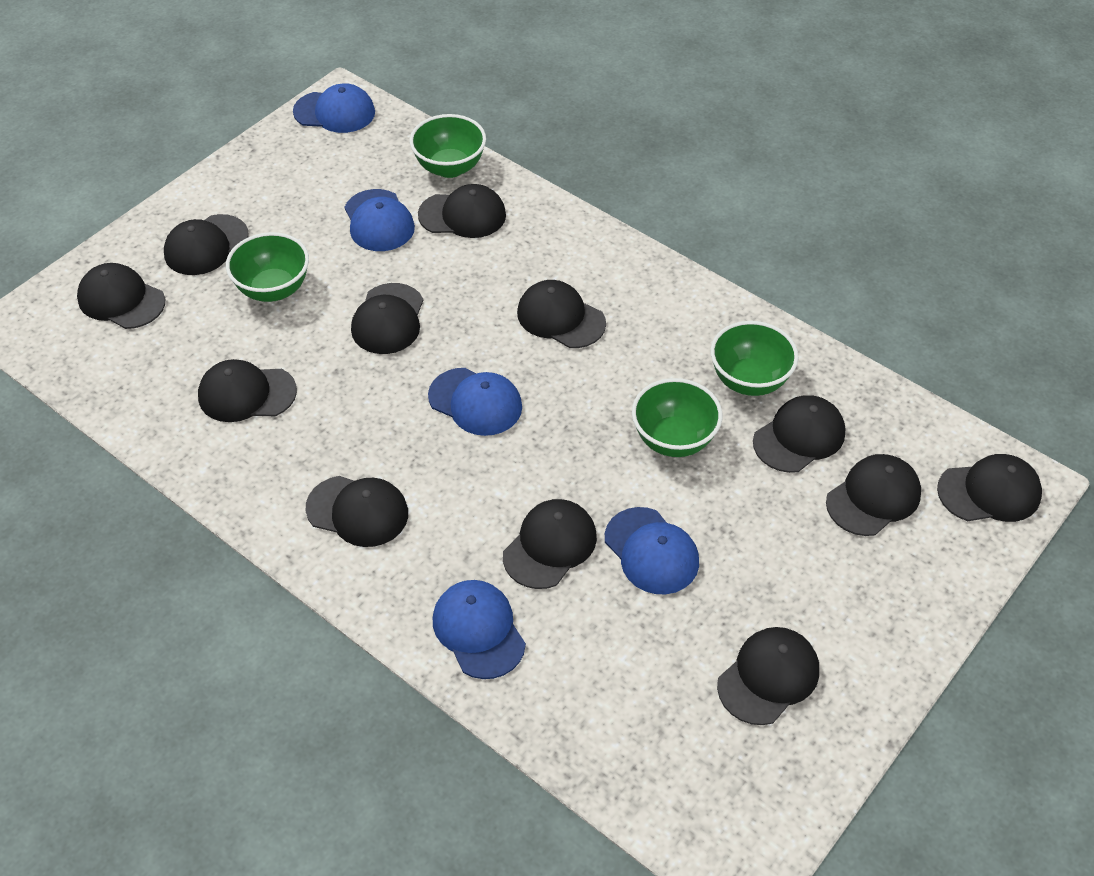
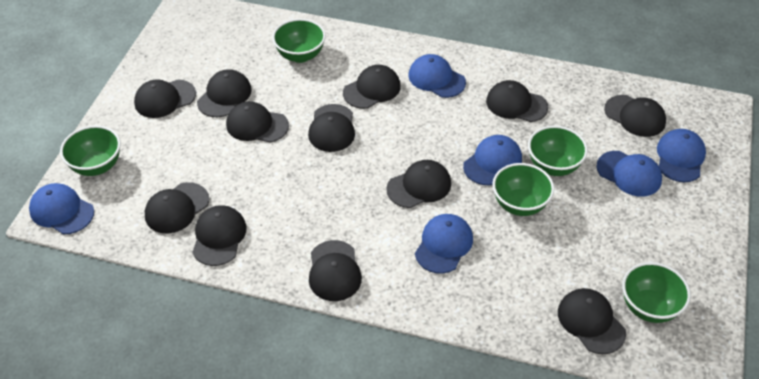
blue cap: [293,84,375,133] [344,189,415,251] [428,368,522,436] [433,580,526,679] [605,507,699,594] = 5 -> [29,183,94,234] [409,54,466,98] [415,214,473,274] [463,135,522,185] [596,151,662,197] [657,129,706,182] = 6
green bowl: [226,232,309,302] [410,114,486,178] [632,378,722,457] [711,321,798,396] = 4 -> [60,125,121,176] [272,19,326,63] [492,163,554,216] [528,126,588,176] [622,262,691,323] = 5

